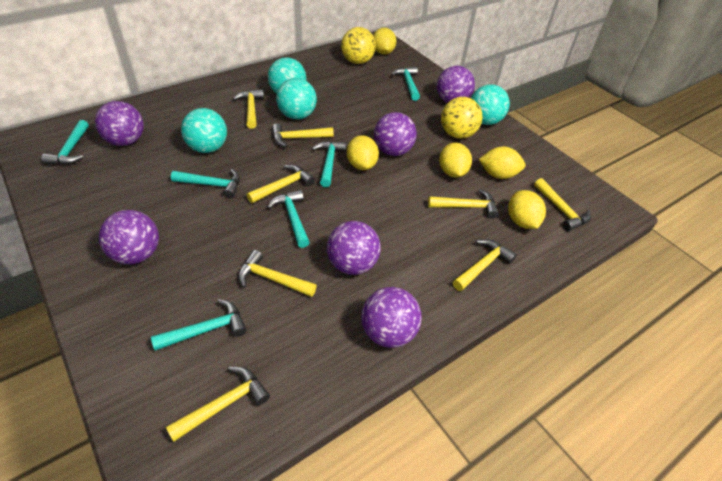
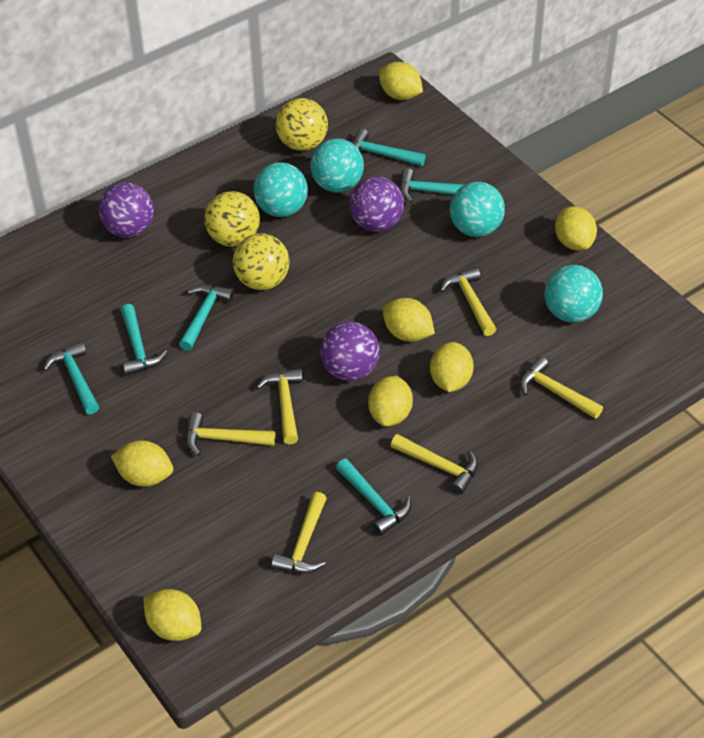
purple ball: [95,101,144,146] [99,210,159,265] [327,221,381,275] [361,287,422,348] [374,112,417,156] [437,66,475,103] = 6 -> [99,182,154,238] [320,322,380,381] [349,177,404,232] = 3
yellow ball: [341,27,376,64] [441,97,482,139] = 2 -> [204,191,260,247] [233,233,290,290] [276,98,328,151] = 3
yellow hammer: [166,367,270,442] [233,89,264,129] [238,250,317,297] [247,165,315,203] [272,123,334,147] [428,189,499,219] [453,239,517,291] [534,178,591,231] = 8 -> [186,412,275,456] [256,368,303,444] [271,492,327,573] [391,434,478,495] [440,267,496,336] [520,357,603,419] = 6
yellow lemon: [347,135,379,170] [373,28,396,55] [439,143,472,178] [479,147,525,179] [508,190,546,229] = 5 -> [111,440,173,487] [143,589,201,641] [368,376,413,427] [379,62,423,100] [383,298,435,342] [430,342,474,392] [555,206,597,251] = 7

